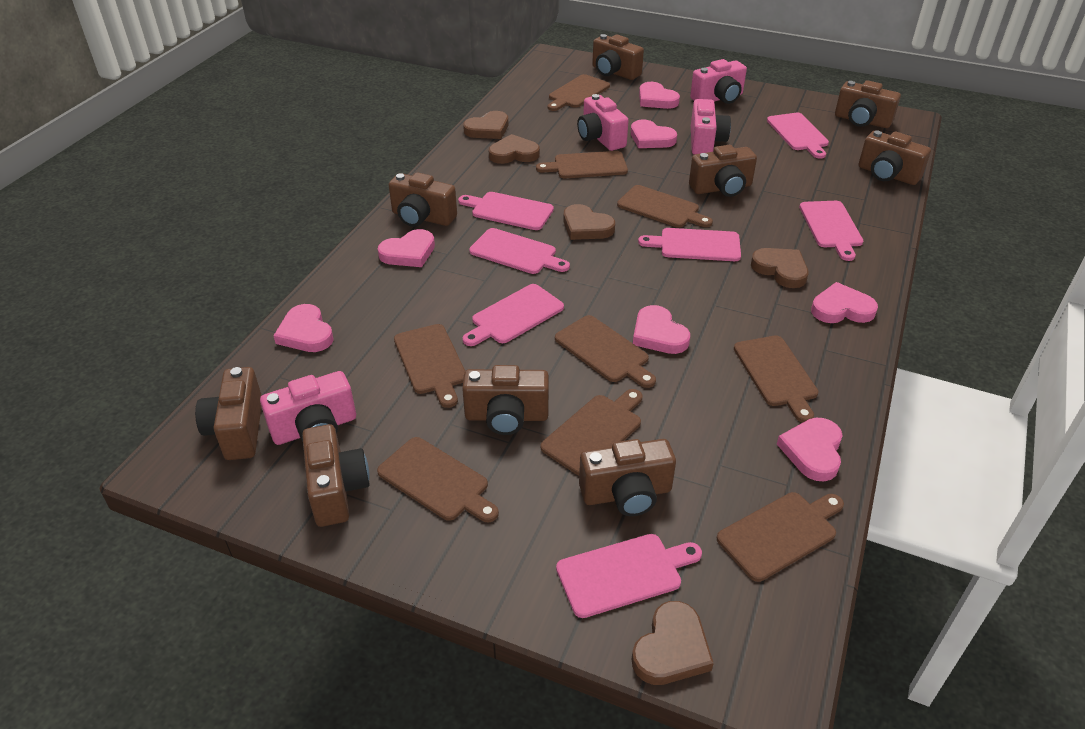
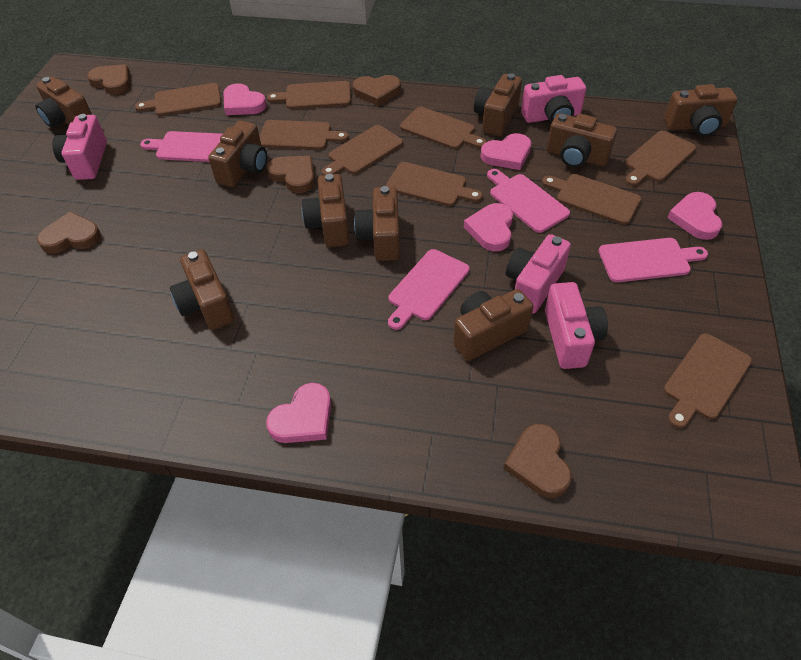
pink cutting board: [458,192,554,230] [463,284,564,346] [469,228,570,274] [556,534,702,618] [638,228,741,261] [767,113,829,159] [799,201,863,261] = 7 -> [140,131,222,162] [388,249,470,330] [487,169,570,233] [598,238,708,282] = 4
pink heart: [273,304,334,352] [378,229,435,267] [631,120,677,148] [633,305,690,354] [639,82,680,109] [777,418,843,481] [811,282,878,323] = 7 -> [224,83,267,115] [266,383,331,443] [464,203,513,251] [481,133,531,170] [667,192,722,240] = 5

